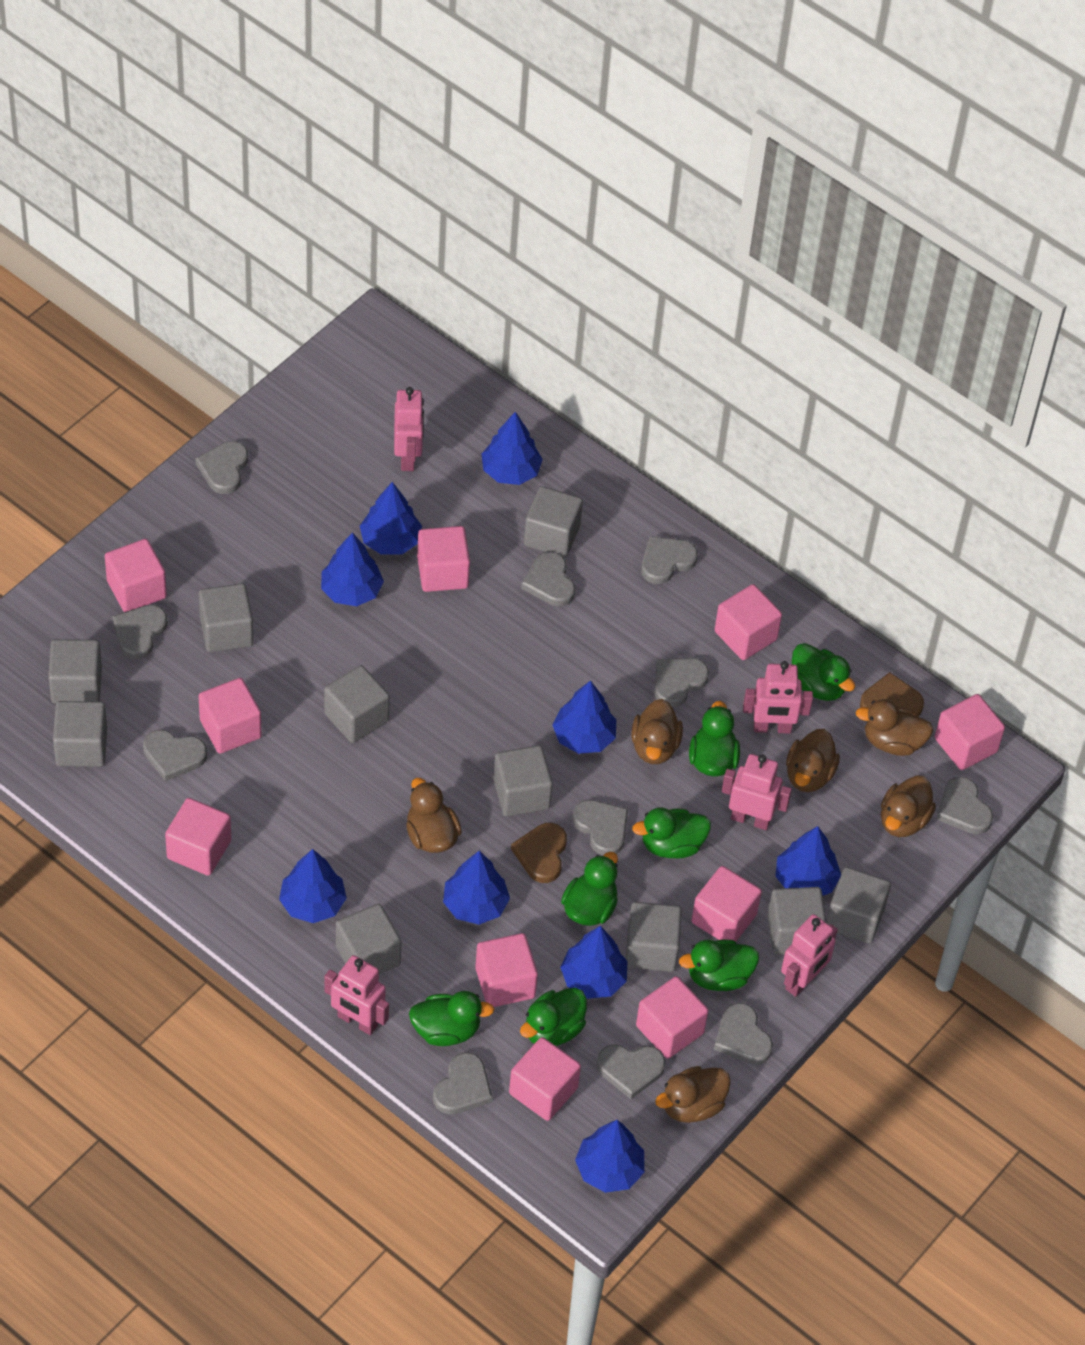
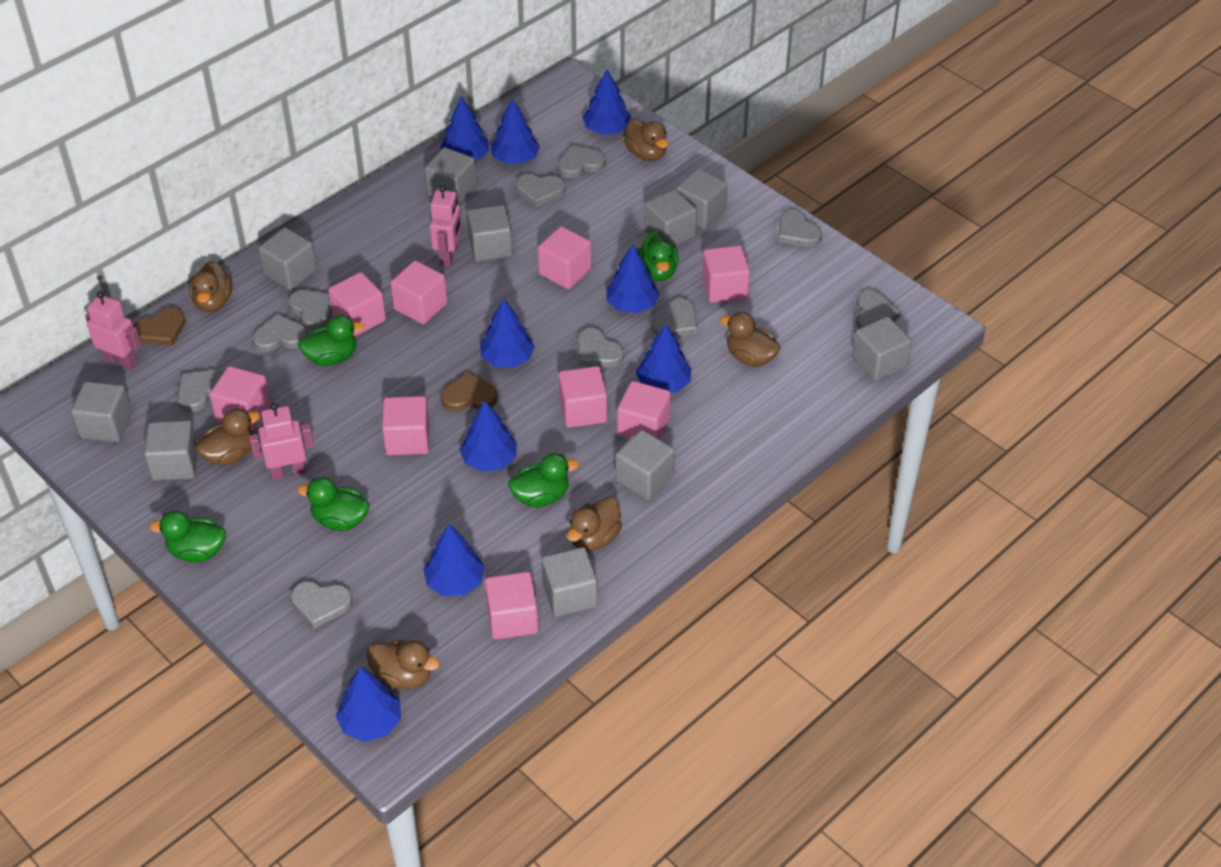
green duck: [409,991,494,1046] [520,988,587,1046] [561,852,618,926] [632,807,711,859] [679,939,759,991] [689,701,740,776] [792,643,855,701] = 7 -> [149,510,226,563] [297,477,369,531] [298,315,365,366] [508,453,579,508] [637,231,679,281] = 5
grey heart: [112,605,168,659] [143,730,207,782] [195,441,248,494] [433,1052,493,1115] [521,552,575,606] [573,800,628,855] [597,1044,666,1099] [641,536,698,584] [654,658,709,708] [714,1002,773,1065] [936,777,993,834] = 11 -> [177,370,223,412] [252,314,308,352] [288,290,332,330] [291,581,352,629] [516,174,565,207] [558,145,605,178] [577,328,624,368] [652,298,698,337] [778,210,822,247] [856,290,901,328] = 10
pink cube: [105,539,167,612] [165,798,231,876] [199,678,262,753] [417,526,470,592] [475,933,538,1007] [509,1037,581,1121] [636,976,708,1059] [691,866,762,942] [715,584,782,660] [935,694,1005,770] = 10 -> [210,366,271,431] [328,272,386,337] [382,396,429,455] [391,261,447,324] [485,572,538,639] [538,226,591,289] [559,366,607,428] [617,381,671,440] [702,245,750,303] = 9
pink robot: [324,955,389,1035] [394,387,424,471] [722,754,792,830] [743,661,813,734] [781,914,838,997] = 5 -> [85,291,141,370] [249,403,314,480] [430,185,462,267] = 3

